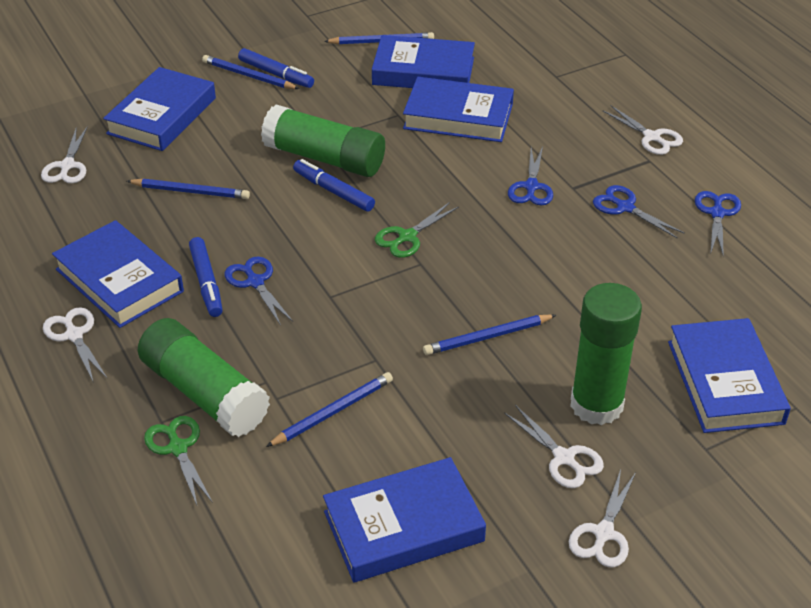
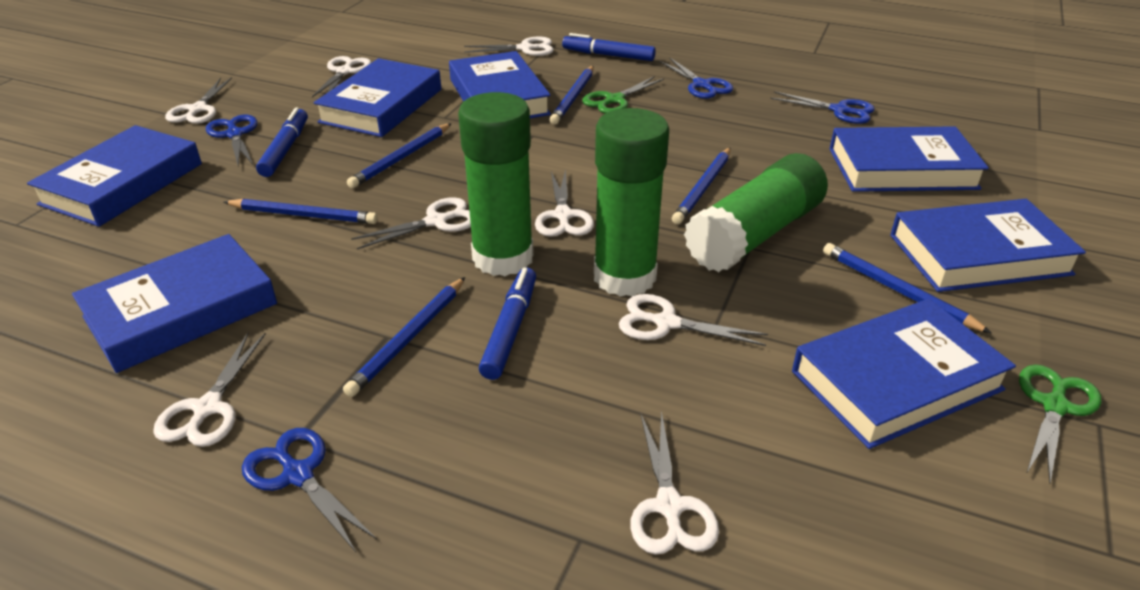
blue book: [52,220,184,328] [103,67,216,151] [323,457,486,582] [372,35,475,88] [403,77,514,142] [668,318,791,433] = 6 -> [27,125,202,227] [72,234,277,373] [314,58,441,137] [449,51,551,118] [792,299,1016,449] [830,126,989,192] [890,199,1086,292] = 7
blue pencil: [127,179,250,199] [202,55,300,89] [266,372,393,447] [324,32,434,44] [423,314,556,355] = 5 -> [224,199,378,224] [343,277,465,397] [347,123,452,188] [550,66,594,124] [672,148,731,224] [823,243,991,333] = 6
white scissors: [41,126,88,183] [43,307,107,383] [504,405,604,488] [569,469,636,567] [603,105,683,155] = 5 -> [153,333,266,447] [165,77,232,124] [312,56,371,97] [351,197,471,249] [464,37,554,56] [535,169,594,237] [619,294,768,346] [630,410,719,555] = 8

